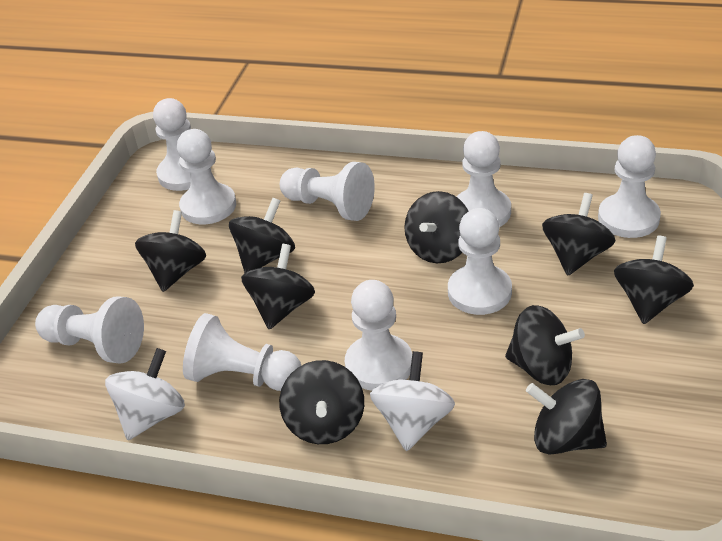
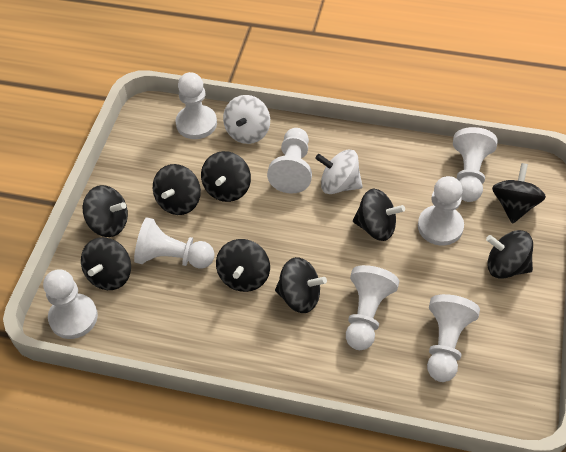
white pawn: [35,296,144,364] [153,98,211,191] [177,129,236,224] [183,313,301,391] [280,162,375,221] [345,280,412,391] [448,208,512,315] [456,131,511,227] [598,135,661,238] = 9 -> [43,269,98,339] [134,217,215,268] [176,72,217,139] [267,128,312,194] [346,265,399,350] [418,176,464,245] [427,294,480,382] [453,127,498,202] = 8

